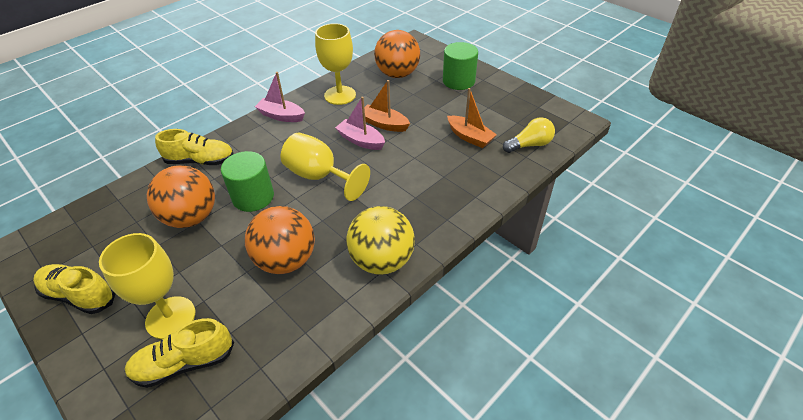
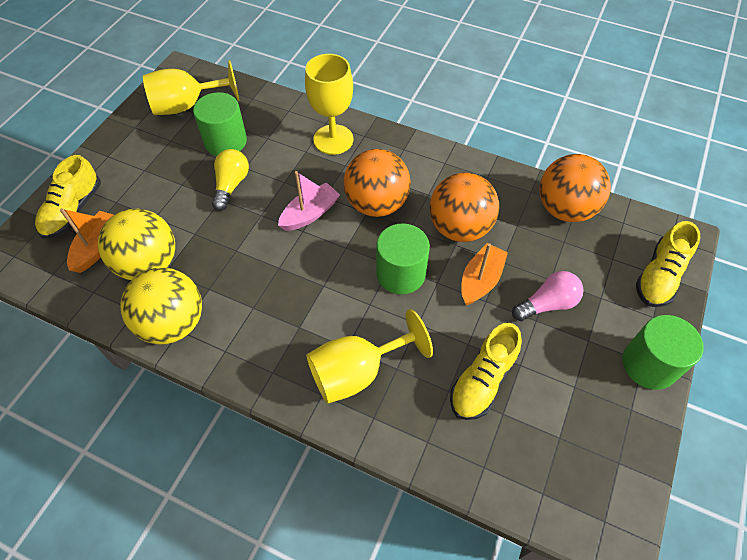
green cylinder: [221,151,274,212] [443,42,478,90] = 2 -> [193,92,247,156] [376,223,430,294] [622,315,703,390] = 3
pink boat: [255,72,305,122] [335,97,385,150] = 2 -> [278,171,340,231] = 1
pink light bulb: none = 0 -> [512,271,584,321] = 1
yellow ball: [346,206,415,275] = 1 -> [98,209,175,280] [121,268,202,344] = 2

